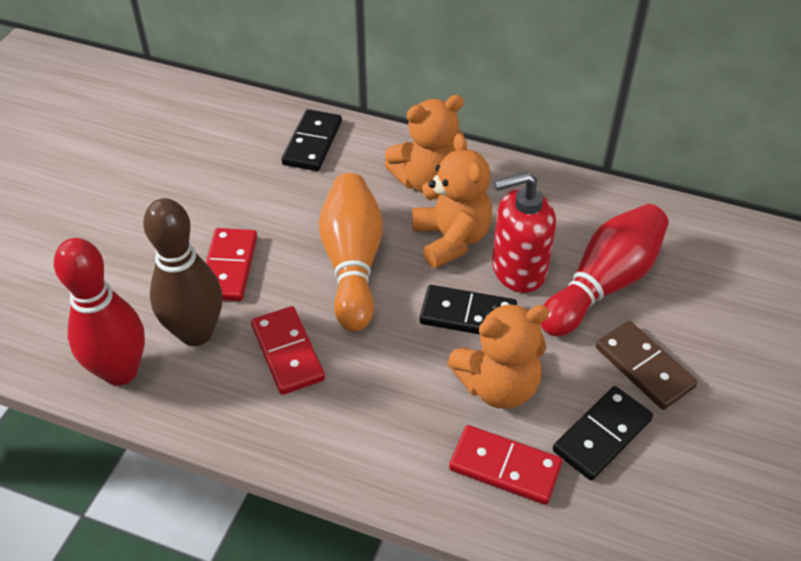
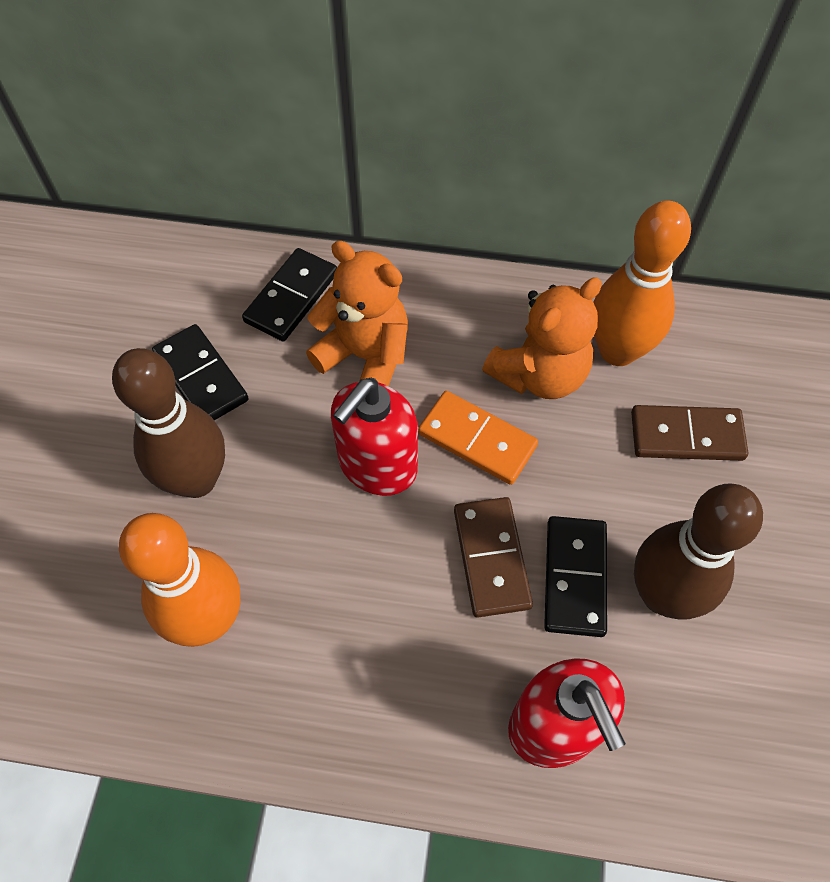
brown bowling pin: [143,198,222,346] = 1 -> [112,348,225,498] [634,484,763,620] = 2
brown domino: [596,321,697,410] = 1 -> [454,497,533,617] [631,405,748,461] = 2
orange bowling pin: [319,173,383,331] = 1 -> [119,513,240,647] [593,200,691,366] = 2
orange domino: none = 0 -> [418,391,538,485] = 1
orange teddy bear: [385,95,464,193] [412,133,492,268] [447,303,549,409] = 3 -> [306,241,408,386] [482,277,602,399] = 2
red bowling pin: [54,238,145,386] [540,204,669,337] = 2 -> none = 0
red domino: [206,228,257,301] [251,306,325,395] [449,425,563,505] = 3 -> none = 0
red soap dispenser: [492,172,556,293] = 1 -> [331,378,418,496] [508,658,626,768] = 2

